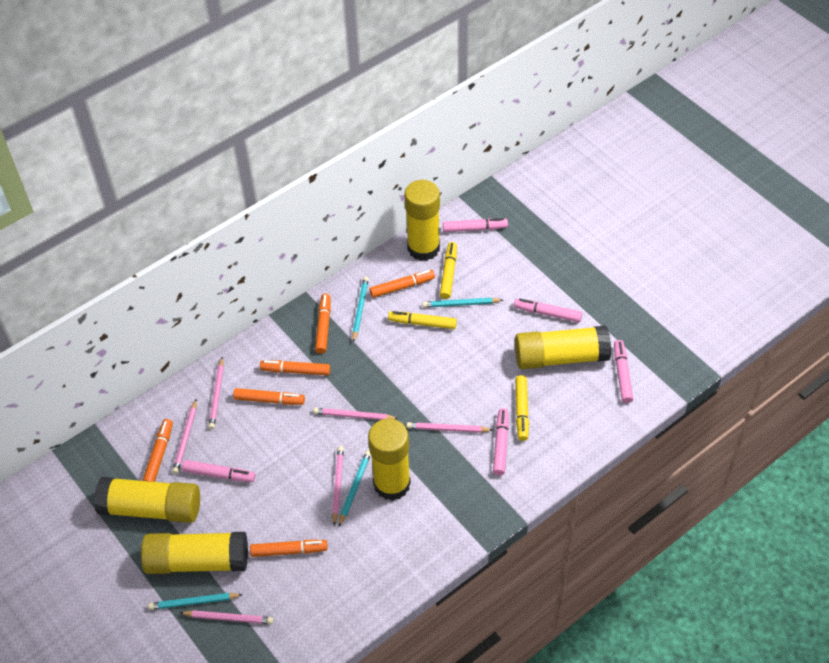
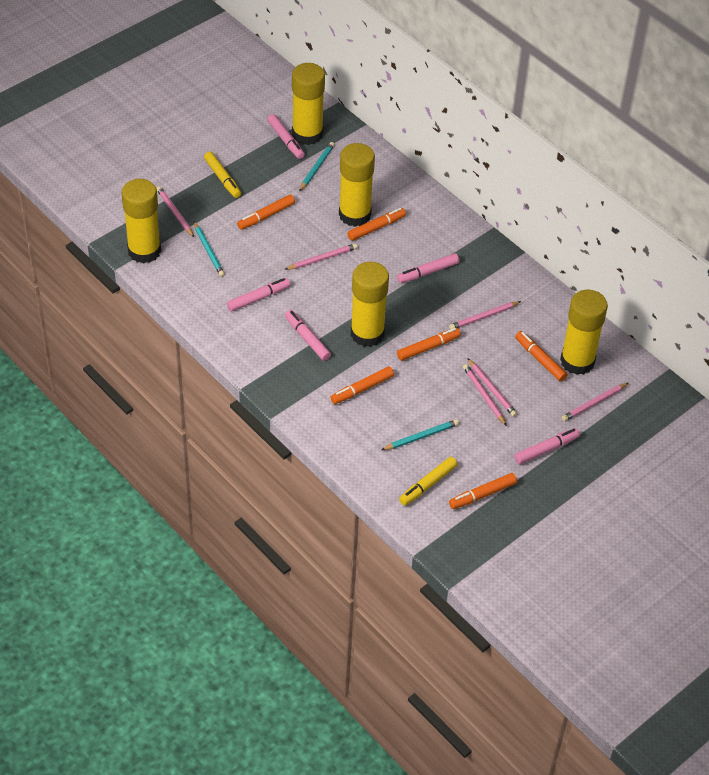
turquoise pencil: [148,593,243,610] [339,450,371,526] [352,276,369,342] [422,298,503,308] = 4 -> [194,222,225,277] [299,142,335,192] [381,419,459,450] = 3
yellow marker: [388,311,457,329] [440,242,457,299] [515,375,529,441] = 3 -> [204,152,241,198] [399,457,457,506] = 2

